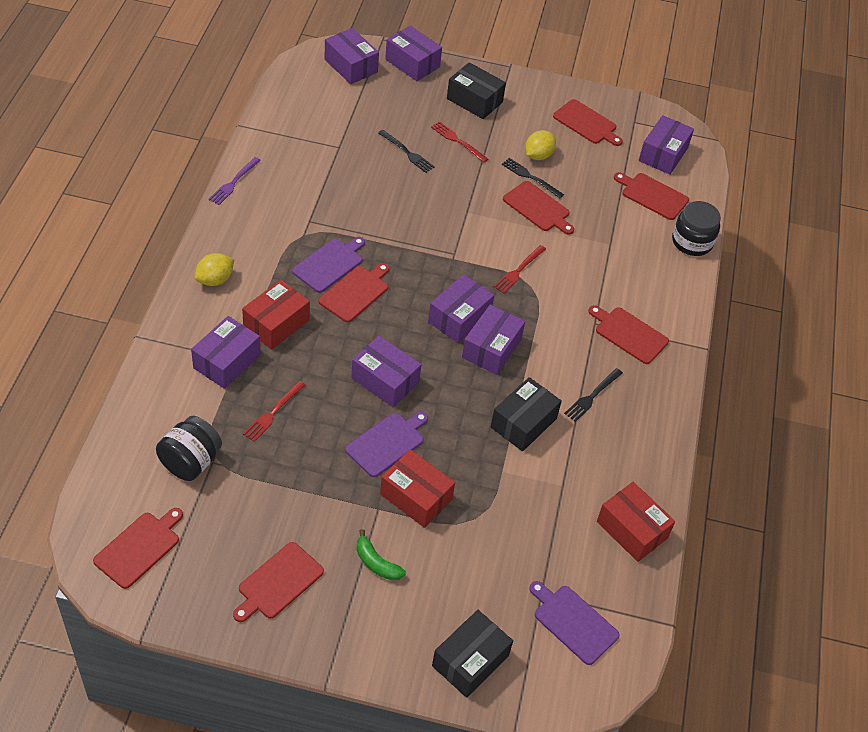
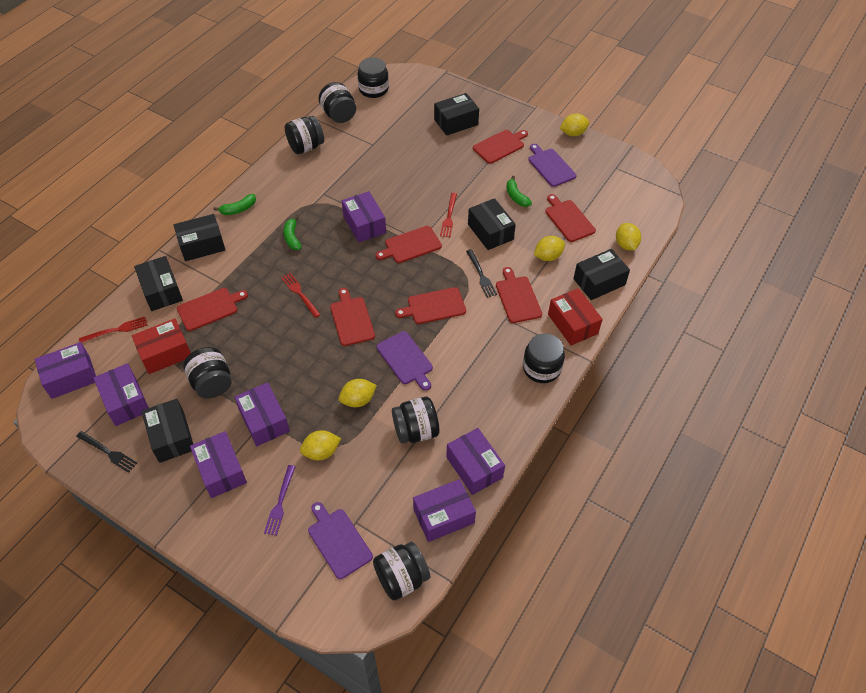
black box: [432,610,513,698] [447,62,506,119] [491,377,562,451] = 3 -> [134,256,183,311] [141,399,193,463] [174,214,225,261] [434,93,479,136] [468,198,516,250] [573,249,630,300] = 6
black fork: [378,130,435,173] [502,158,564,198] [564,368,623,422] = 3 -> [76,431,137,473] [466,249,497,298] = 2
black jar: [156,416,222,481] [672,201,721,256] = 2 -> [183,347,232,399] [285,116,324,154] [318,82,356,123] [357,57,389,98] [373,541,430,601] [392,397,440,443] [523,333,565,383] = 7
green banana: [356,529,406,581] = 1 -> [214,194,256,215] [283,215,302,250] [507,176,532,207] = 3
red box: [242,280,310,350] [380,449,455,528] [597,482,675,562] = 3 -> [132,319,191,374] [548,288,603,346] = 2
yellow lemon: [194,253,235,286] [525,130,556,160] = 2 -> [300,430,341,460] [339,379,377,407] [534,236,565,261] [560,114,590,136] [616,223,641,250] = 5

